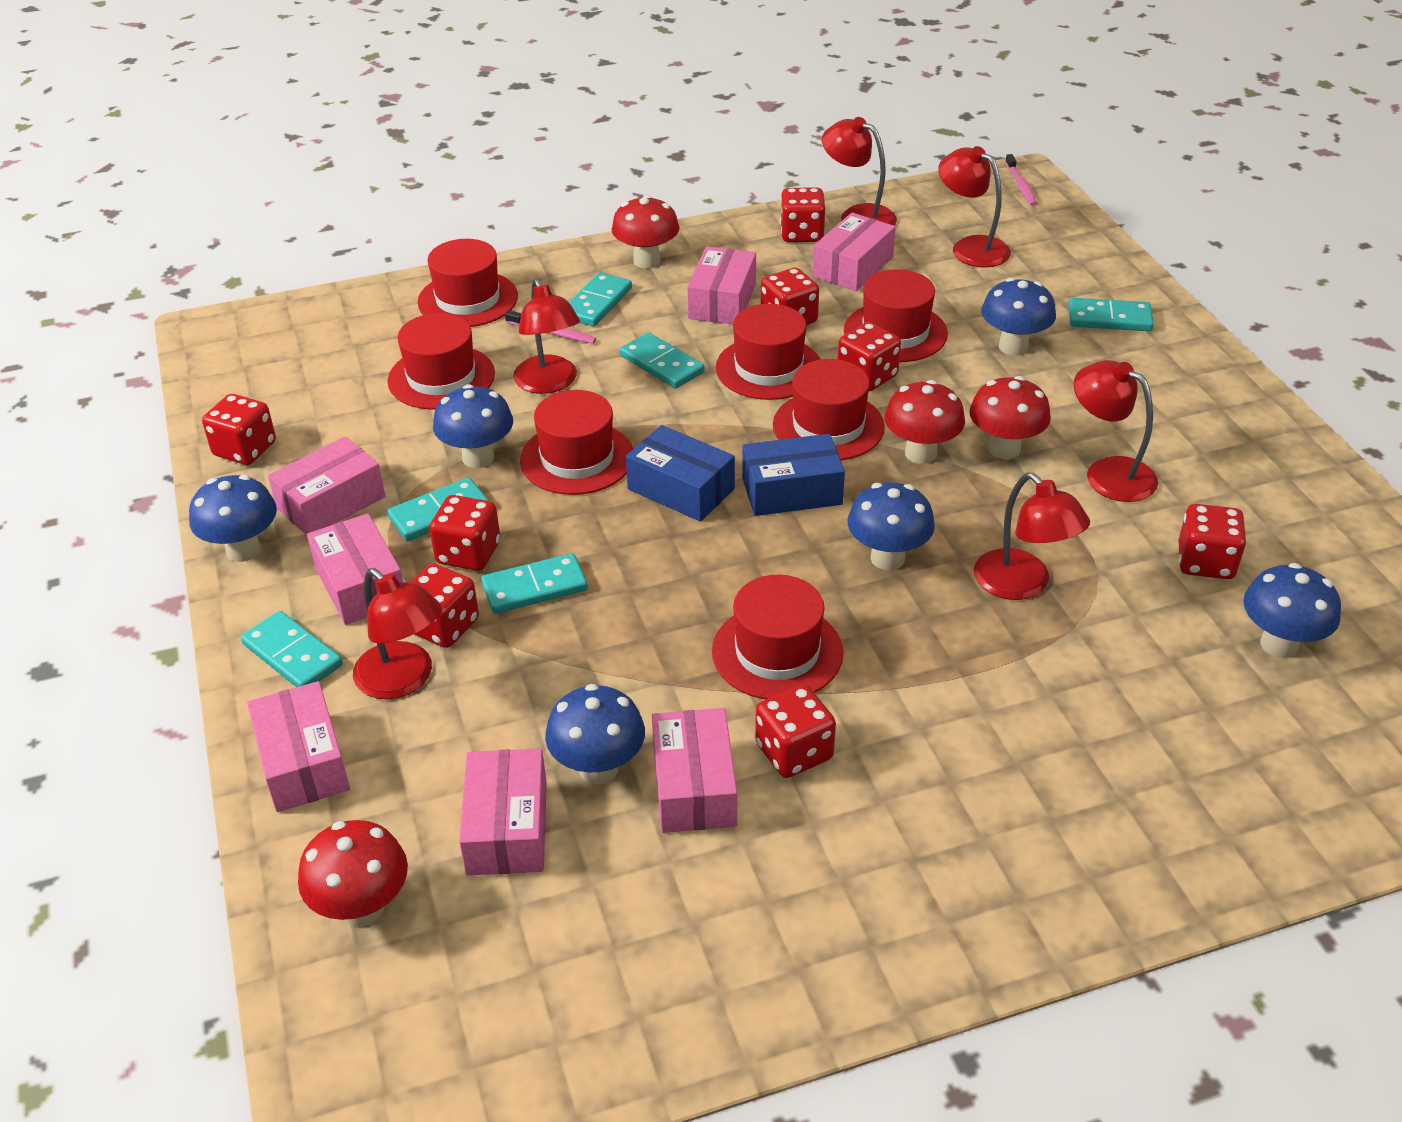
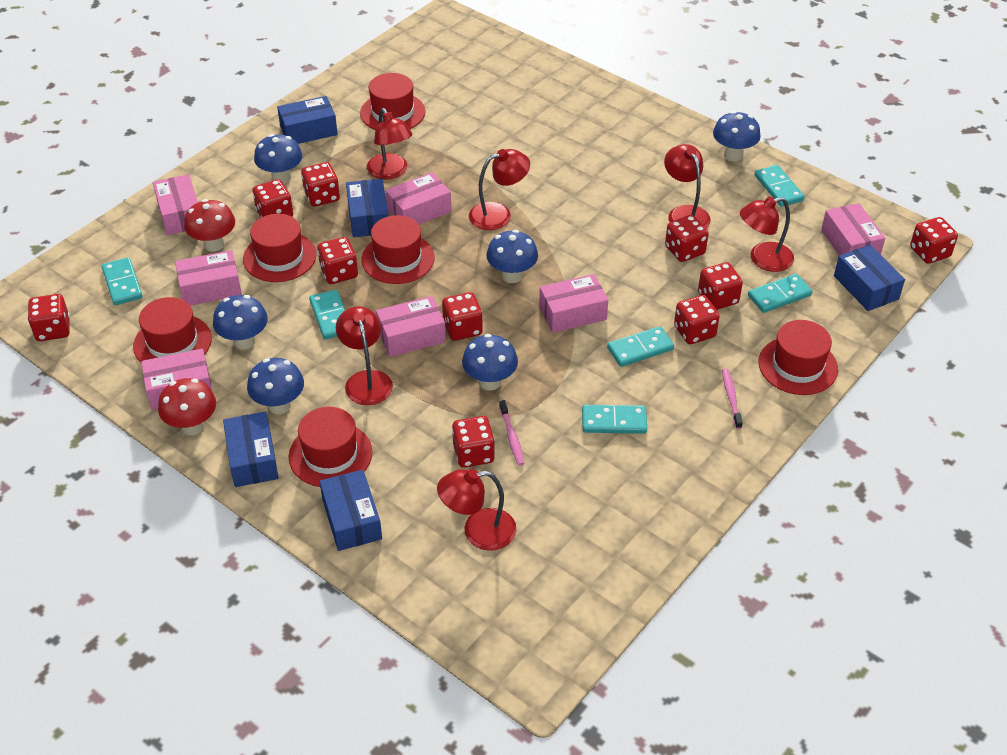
blue box: [626,425,735,522] [742,434,845,516] = 2 -> [223,412,279,487] [277,96,338,144] [319,470,382,551] [346,179,388,237] [834,245,905,311] = 5
red dice: [202,394,276,465] [410,563,479,648] [429,495,500,571] [755,684,836,778] [761,267,819,325] [780,187,825,242] [838,322,901,391] [1178,504,1246,579] = 8 -> [28,294,70,341] [252,179,293,218] [301,162,340,207] [317,237,358,284] [442,292,483,341] [452,416,495,468] [665,215,709,262] [674,295,720,344] [698,262,743,310] [910,217,958,264] = 10
red hat: [387,313,495,410] [417,239,518,327] [520,390,633,495] [712,575,844,699] [716,304,820,400] [773,359,885,460] [844,269,948,362] = 7 -> [133,297,212,362] [243,214,316,282] [288,407,373,487] [360,73,426,130] [361,215,435,284] [759,320,838,395] = 6
red mushroom: [298,820,408,927] [611,195,679,269] [884,380,965,464] [969,376,1051,459] = 4 -> [158,378,216,435] [184,199,235,252] = 2

